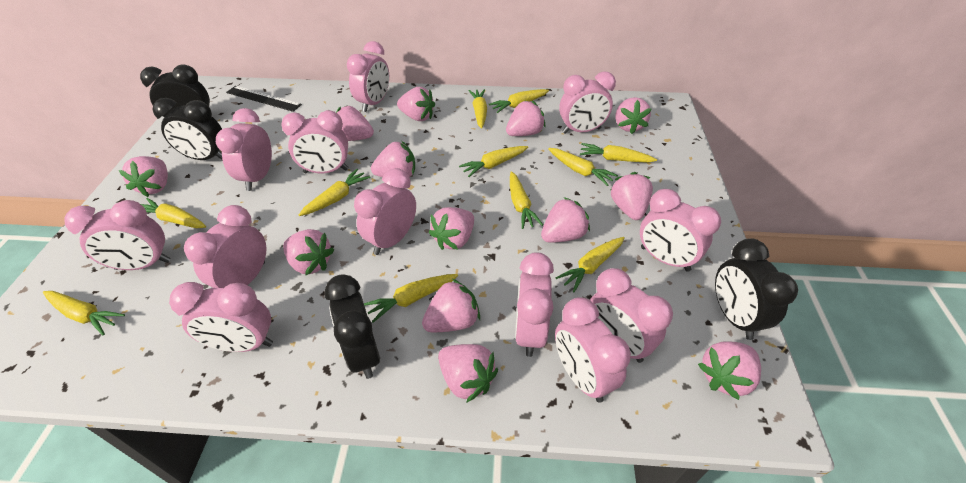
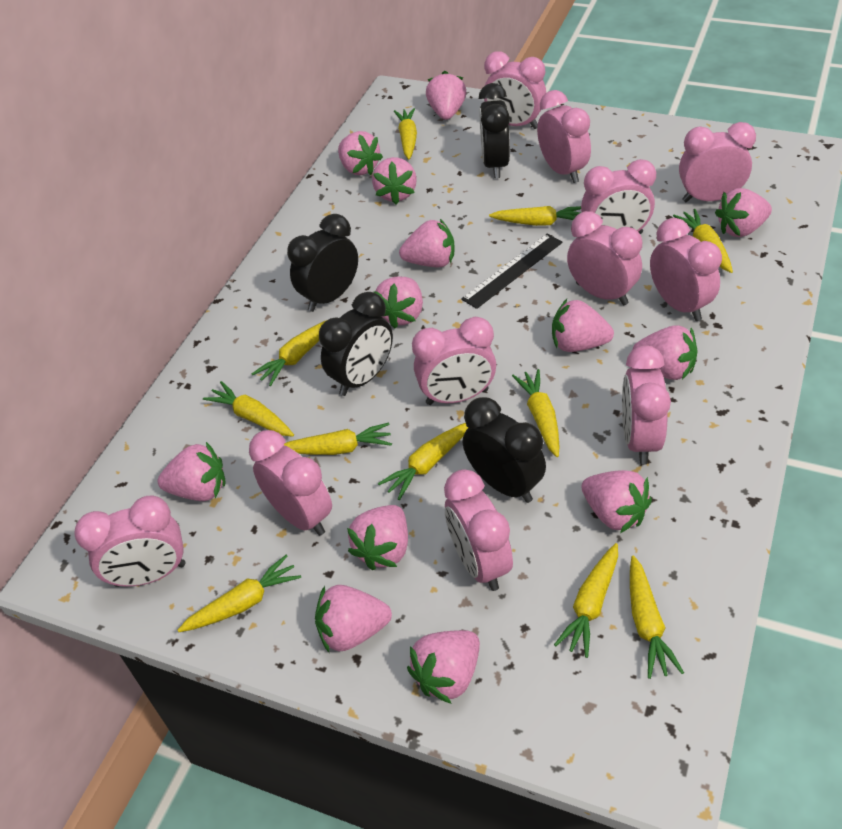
pink clock: [64,200,171,270] [169,282,273,352] [184,205,266,288] [216,108,272,191] [281,110,348,173] [347,41,389,112] [354,168,416,255] [515,252,554,357] [555,297,631,403] [559,71,616,134] [590,268,673,363] [640,189,721,272] = 12 -> [74,495,185,587] [249,430,332,536] [412,317,496,405] [444,469,513,591] [484,51,546,129] [537,90,591,183] [567,211,642,305] [581,159,656,234] [622,345,671,465] [650,218,722,321] [679,122,756,202] = 11

